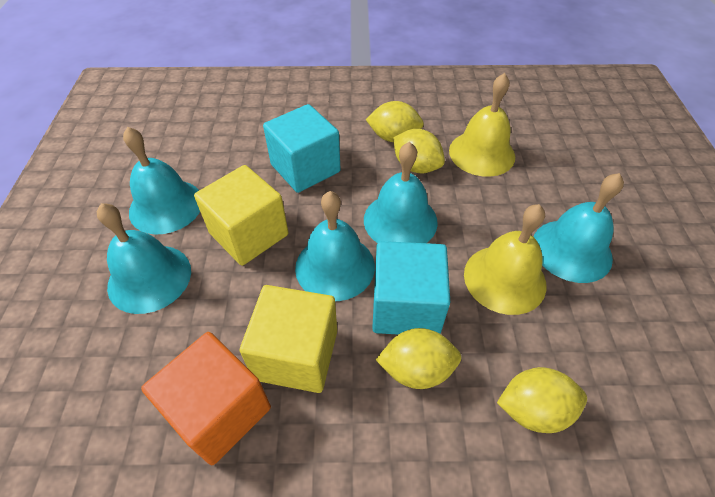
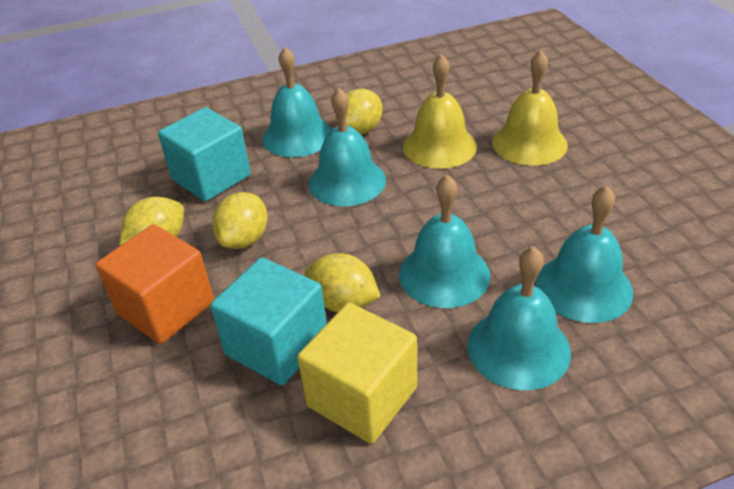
yellow cube: [194,165,288,266] [240,285,337,393] = 2 -> [297,303,417,444] = 1

